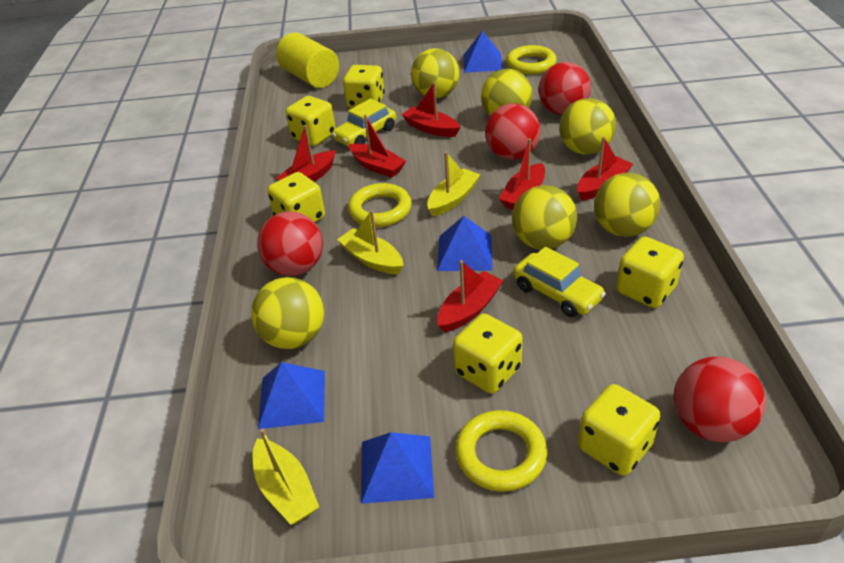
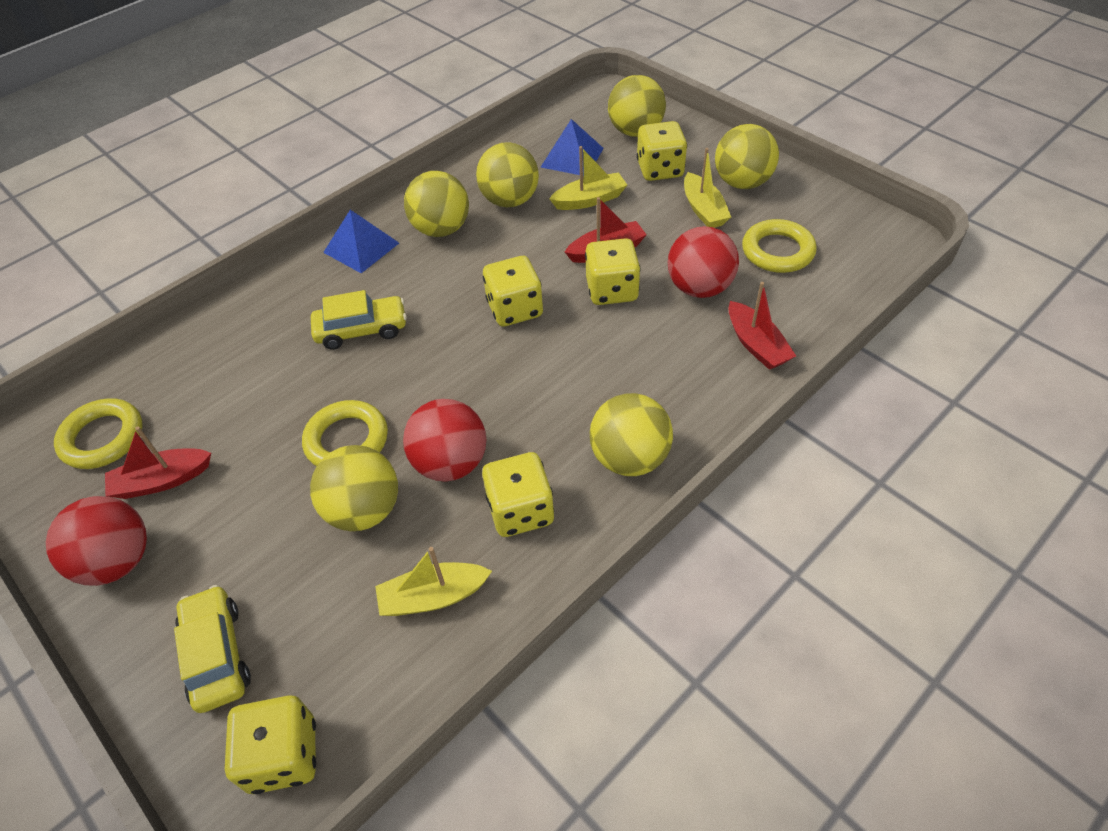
blue pyramid: [258,362,325,429] [361,432,434,504] [437,216,492,271] [463,30,503,73] = 4 -> [323,210,399,273] [541,119,604,176] = 2
red ball: [257,212,323,276] [485,103,541,160] [539,62,591,115] [674,357,766,443] = 4 -> [46,496,147,586] [403,399,486,482] [668,226,739,298] = 3
red boat: [276,125,336,182] [349,114,406,178] [402,82,461,137] [437,260,503,332] [499,138,545,210] [577,137,633,201] = 6 -> [105,426,211,499] [565,197,647,263] [728,282,796,370] = 3
yellow cylinder: [276,32,339,88] = 1 -> none = 0
yellow dice: [267,172,325,222] [286,96,336,146] [343,65,385,108] [453,313,523,394] [578,384,661,476] [616,237,684,308] = 6 -> [225,695,316,794] [482,452,554,537] [483,256,543,327] [585,238,640,305] [637,121,687,181] = 5

